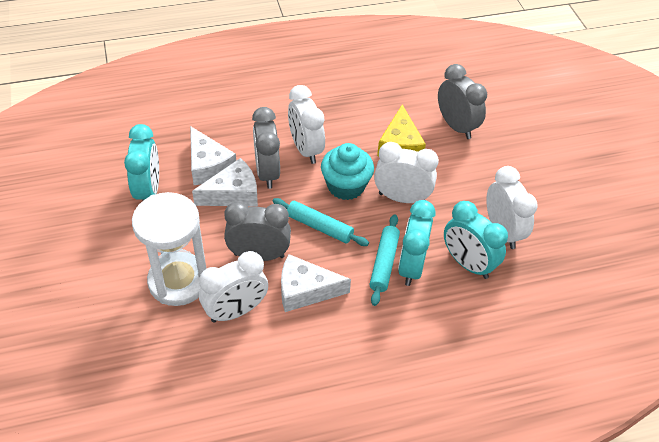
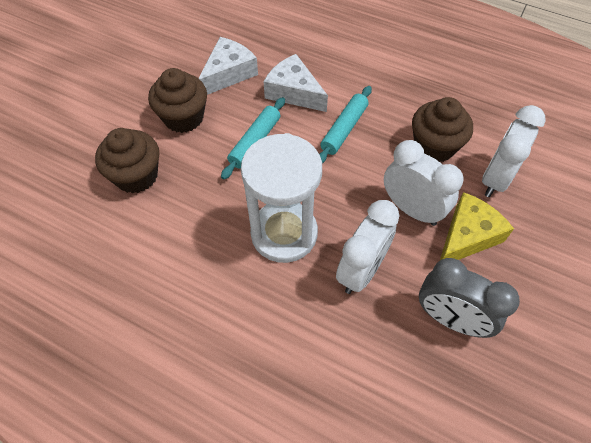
brown cupcake: none = 0 -> [95,128,159,193] [148,68,207,133] [412,97,473,162] = 3
grey clock: [224,202,291,261] [252,107,280,189] [438,64,487,139] = 3 -> [419,258,520,338] = 1
turquoise clock: [124,124,159,201] [398,200,435,286] [444,201,508,279] = 3 -> none = 0
turquoise cupcake: [321,143,374,200] = 1 -> none = 0
white cheese: [190,126,236,185] [192,158,258,207] [281,254,351,312] = 3 -> [199,37,258,95] [264,54,328,112] = 2
white clock: [199,251,268,323] [288,85,325,164] [374,142,439,203] [486,166,538,249] = 4 -> [336,200,400,294] [384,140,464,226] [482,105,546,197] = 3

